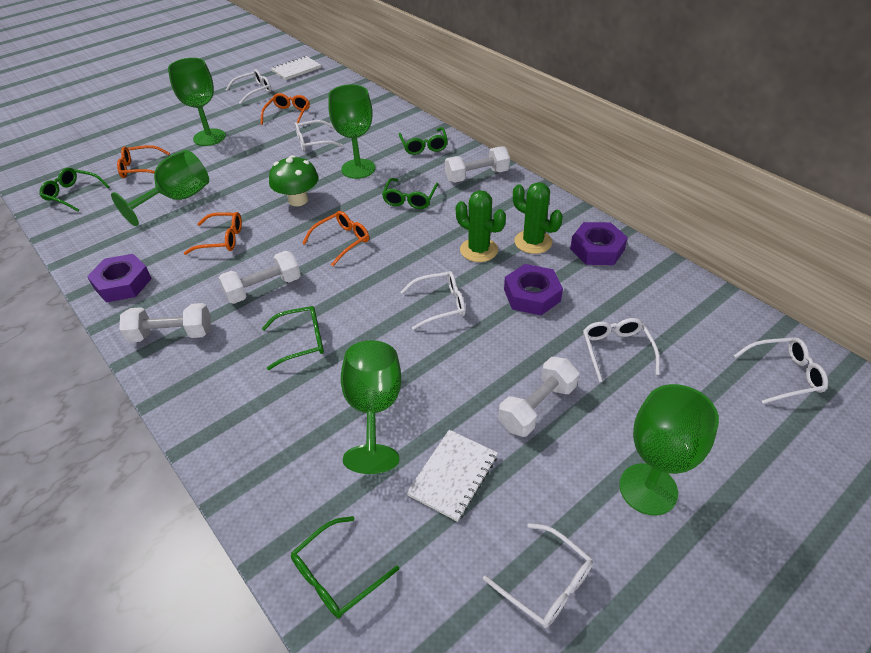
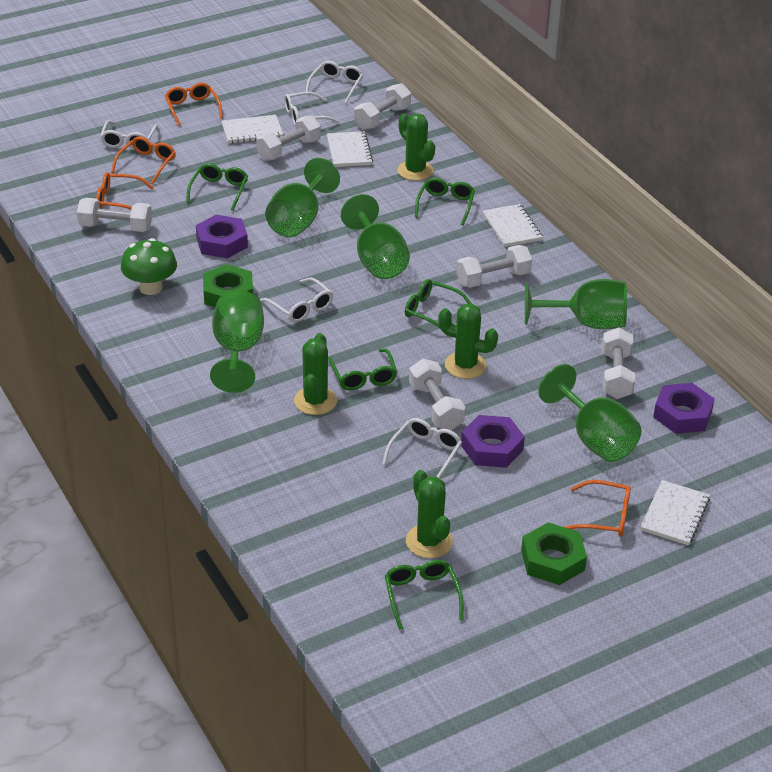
green cactus: [456,190,506,262] [513,182,563,254] = 2 -> [294,333,337,415] [397,113,435,181] [406,470,453,558] [438,304,498,379] = 4
green nut: none = 0 -> [203,264,253,307] [521,522,587,585] = 2
white dumbbell: [119,303,211,342] [219,251,301,304] [445,146,510,183] [498,357,579,437] = 4 -> [77,198,152,232] [256,115,321,161] [354,83,411,130] [409,359,465,430] [456,245,532,288] [602,327,635,399] = 6
white glasses: [226,69,271,104] [295,120,343,152] [401,271,466,330] [483,523,593,628] [583,318,660,382] [734,337,828,404] = 6 -> [100,120,158,149] [260,277,333,323] [284,92,340,126] [306,61,364,104] [382,418,462,479] = 5
white notebook: [271,56,321,80] [406,430,498,522] = 2 -> [222,115,283,144] [327,131,373,167] [483,204,543,247] [640,480,710,545] = 4

